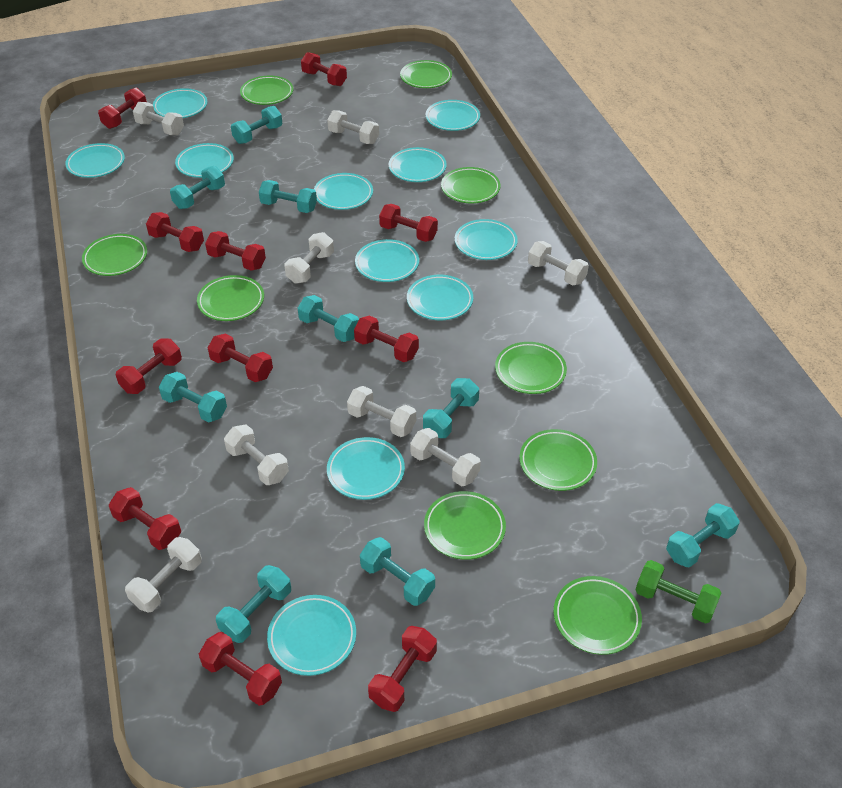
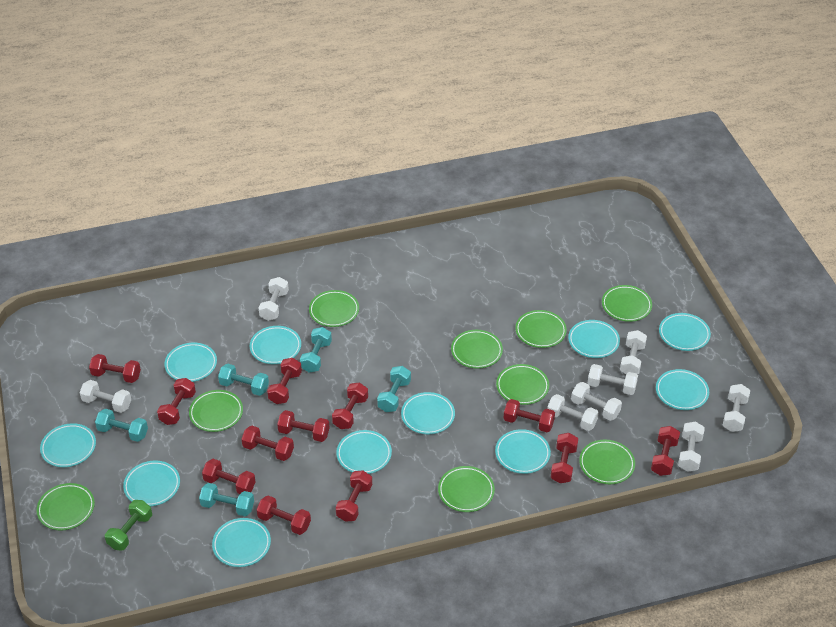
red dumbbell: [98,88,147,129] [109,487,181,550] [116,338,182,394] [146,212,204,252] [199,632,282,706] [205,231,266,271] [208,334,273,382] [301,52,347,86] [354,315,419,362] [368,626,437,712] [379,204,438,242] = 11 -> [89,354,141,383] [157,378,196,425] [202,459,255,494] [241,426,294,461] [257,496,311,535] [267,358,302,404] [277,410,330,442] [332,383,368,429] [336,470,372,522] [503,399,555,432] [551,433,578,483] [651,426,680,476] = 12
turquoise dumbbell: [159,372,227,422] [170,166,225,209] [216,565,291,643] [231,106,282,144] [259,180,317,213] [298,295,359,342] [360,537,435,606] [423,378,479,438] [666,503,740,568] = 9 -> [95,409,148,442] [199,483,254,516] [218,364,269,396] [300,327,332,373] [377,366,411,412] = 5

